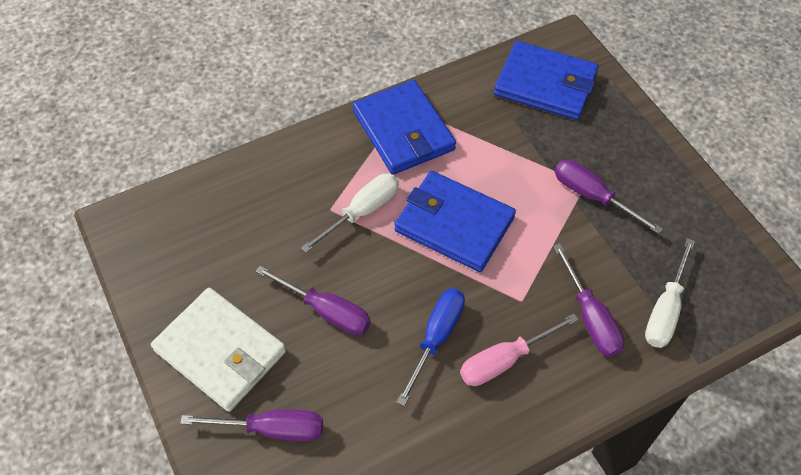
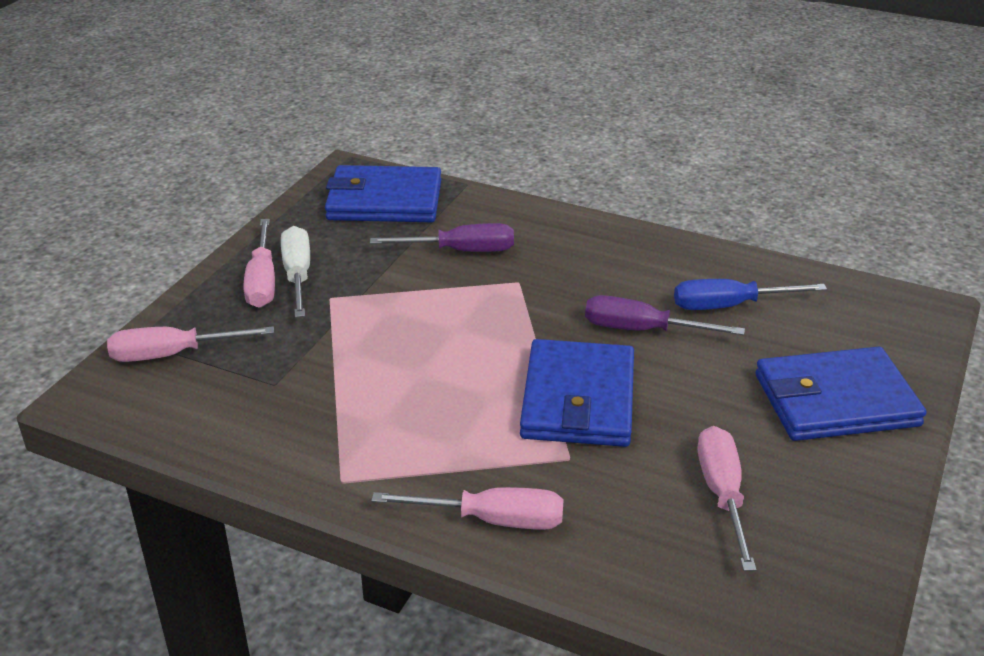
pink screwdriver: [460,314,579,386] = 1 -> [107,326,274,362] [243,219,275,308] [371,487,564,530] [698,426,756,571] = 4
purple screwdriver: [180,410,323,441] [255,266,371,335] [553,243,624,357] [555,159,663,234] = 4 -> [370,223,514,252] [585,295,745,335] = 2
white screwdriver: [301,173,399,253] [645,238,695,348] = 2 -> [281,226,310,318] = 1
white wallet: [151,288,286,412] = 1 -> none = 0

